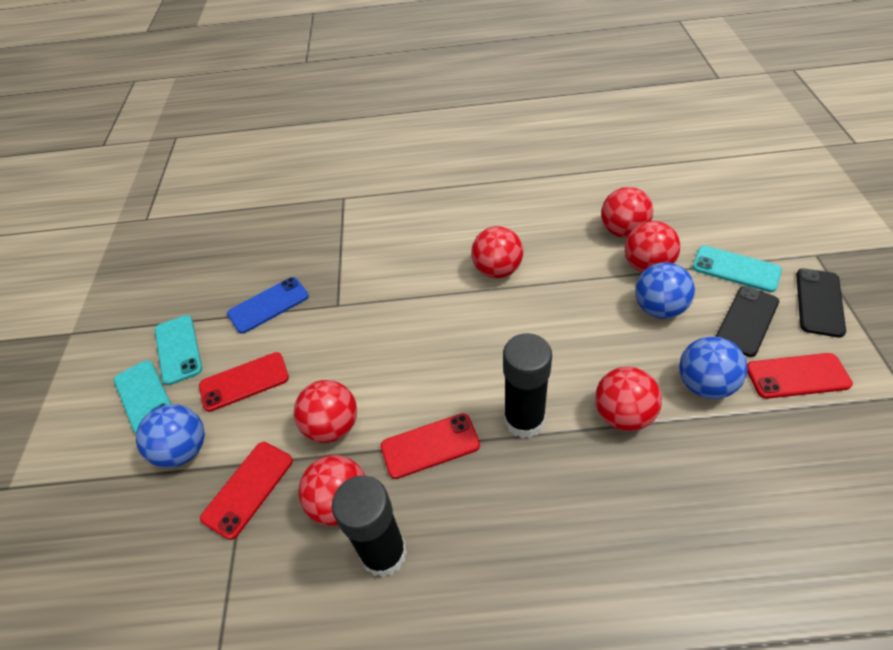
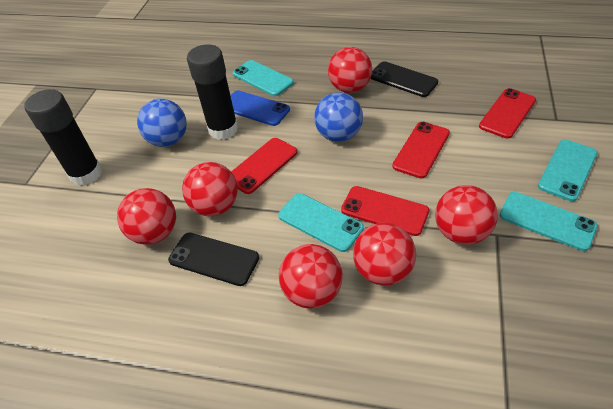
blue ball: [136,404,205,468] [635,263,695,319] [679,336,748,399] = 3 -> [137,99,187,147] [314,92,363,142] = 2
turquoise phone: [114,360,171,434] [155,315,202,385] [692,246,782,292] = 3 -> [233,60,294,96] [278,193,364,252] [500,192,598,251] [538,140,598,201] = 4

